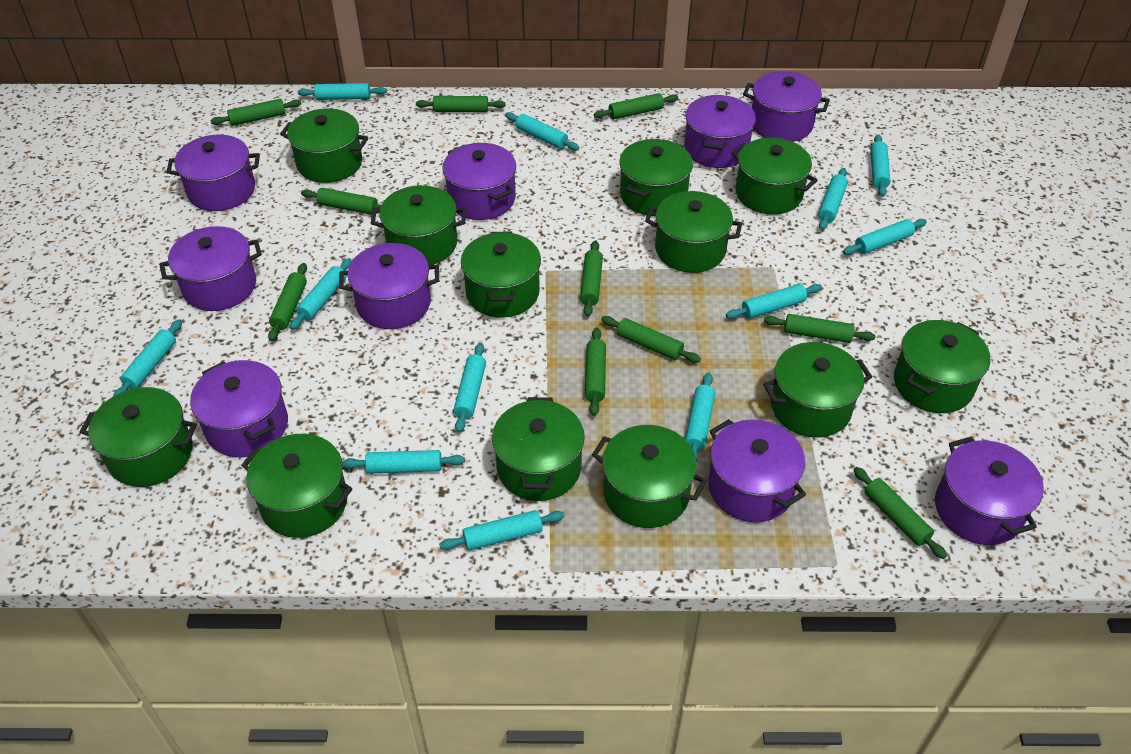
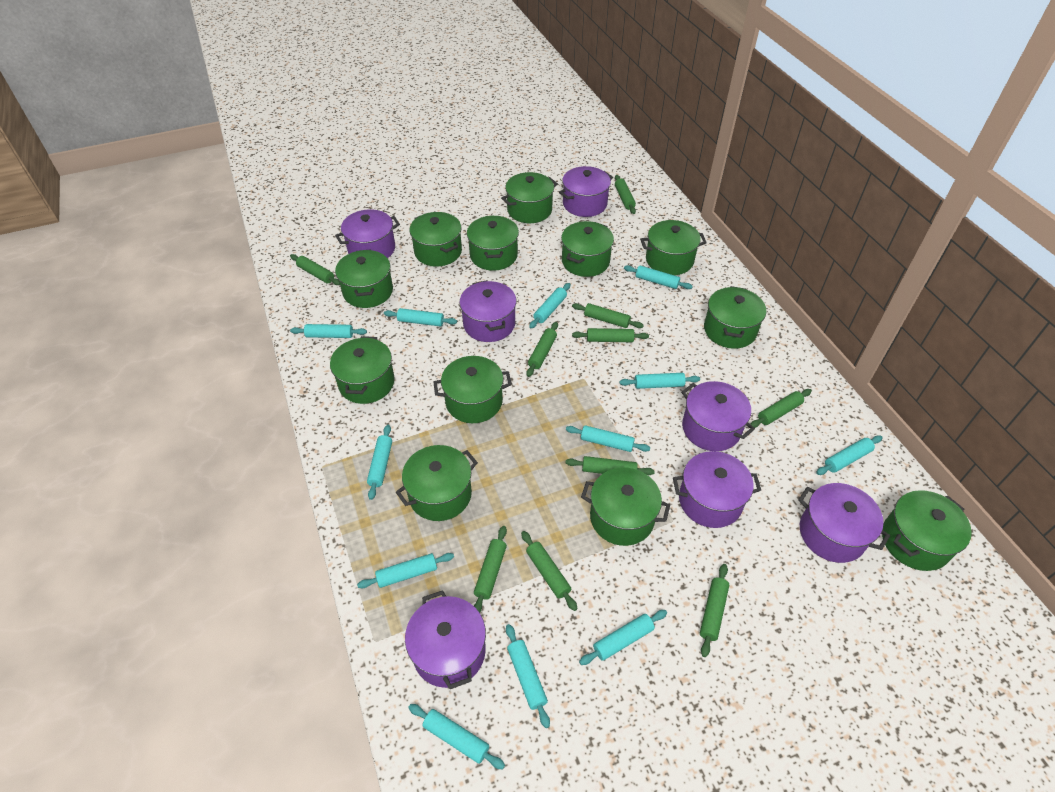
purple pot: [159,226,262,311] [166,135,260,211] [190,360,288,457] [339,243,439,329] [442,143,516,220] [684,95,756,168] [708,419,806,522] [743,71,830,142] [935,437,1044,545] = 9 -> [335,209,400,258] [405,590,486,689] [459,280,516,342] [559,166,613,217] [673,451,761,528] [681,381,755,451] [798,483,890,563] = 7

